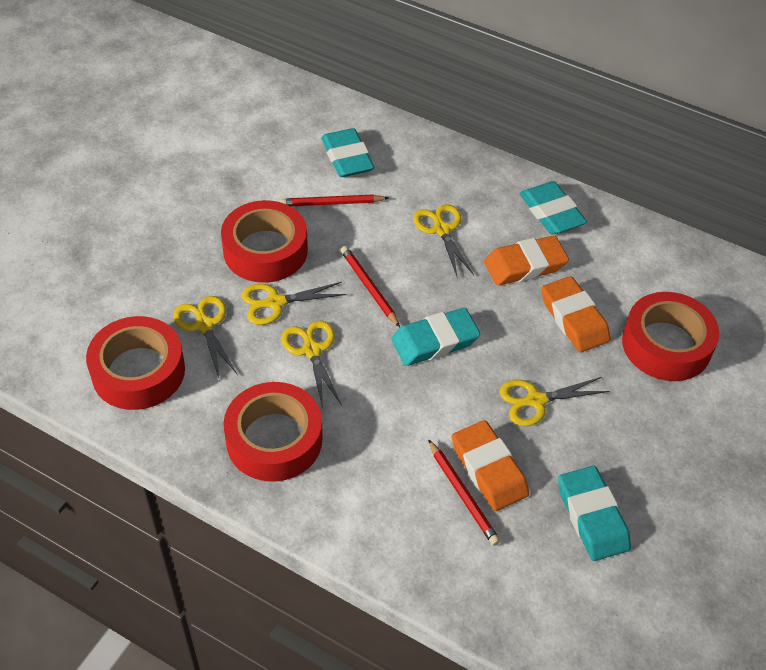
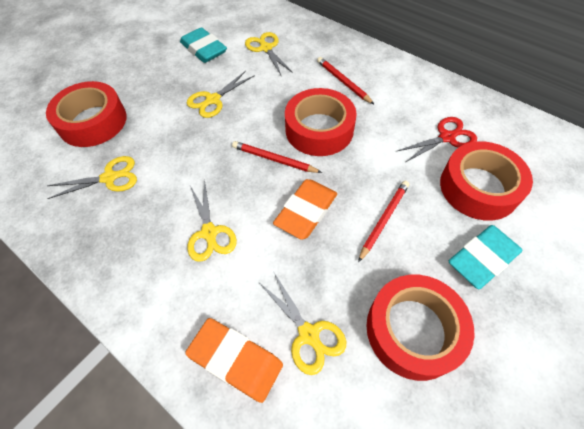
orange eraser: [452,420,529,511] [484,235,569,285] [541,276,611,352] = 3 -> [185,318,283,403] [273,179,337,240] = 2
red scissors: none = 0 -> [397,117,477,162] = 1
turquoise eraser: [321,128,374,177] [391,308,480,366] [519,181,587,234] [558,466,631,561] = 4 -> [180,27,227,63] [449,225,522,289] = 2

